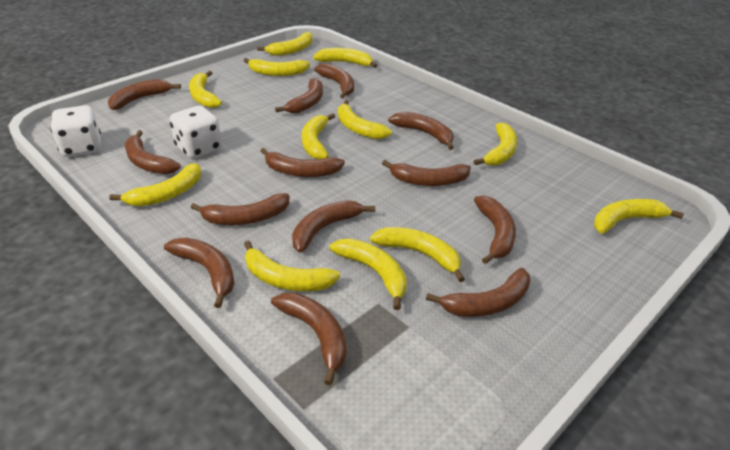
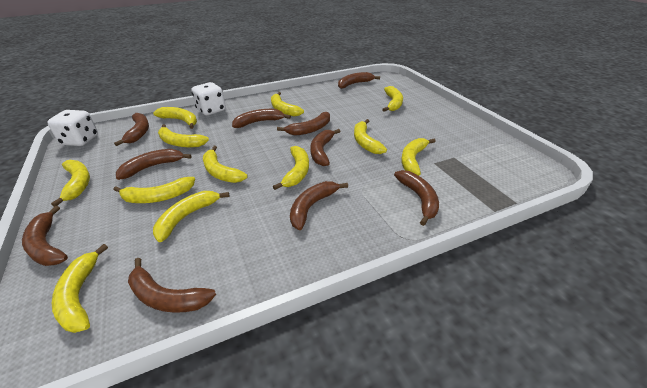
brown banana: [108,79,181,110] [125,130,181,174] [164,238,235,308] [191,193,289,225] [261,148,345,177] [271,292,346,385] [275,78,323,113] [292,200,375,252] [314,63,354,99] [382,160,471,186] [388,112,454,150] [426,268,530,317] [474,195,516,264] = 13 -> [22,206,68,266] [114,113,149,146] [116,149,192,180] [128,258,216,313] [232,109,291,128] [277,112,330,135] [290,181,348,230] [310,129,340,166] [338,72,380,89] [394,170,439,226] = 10

